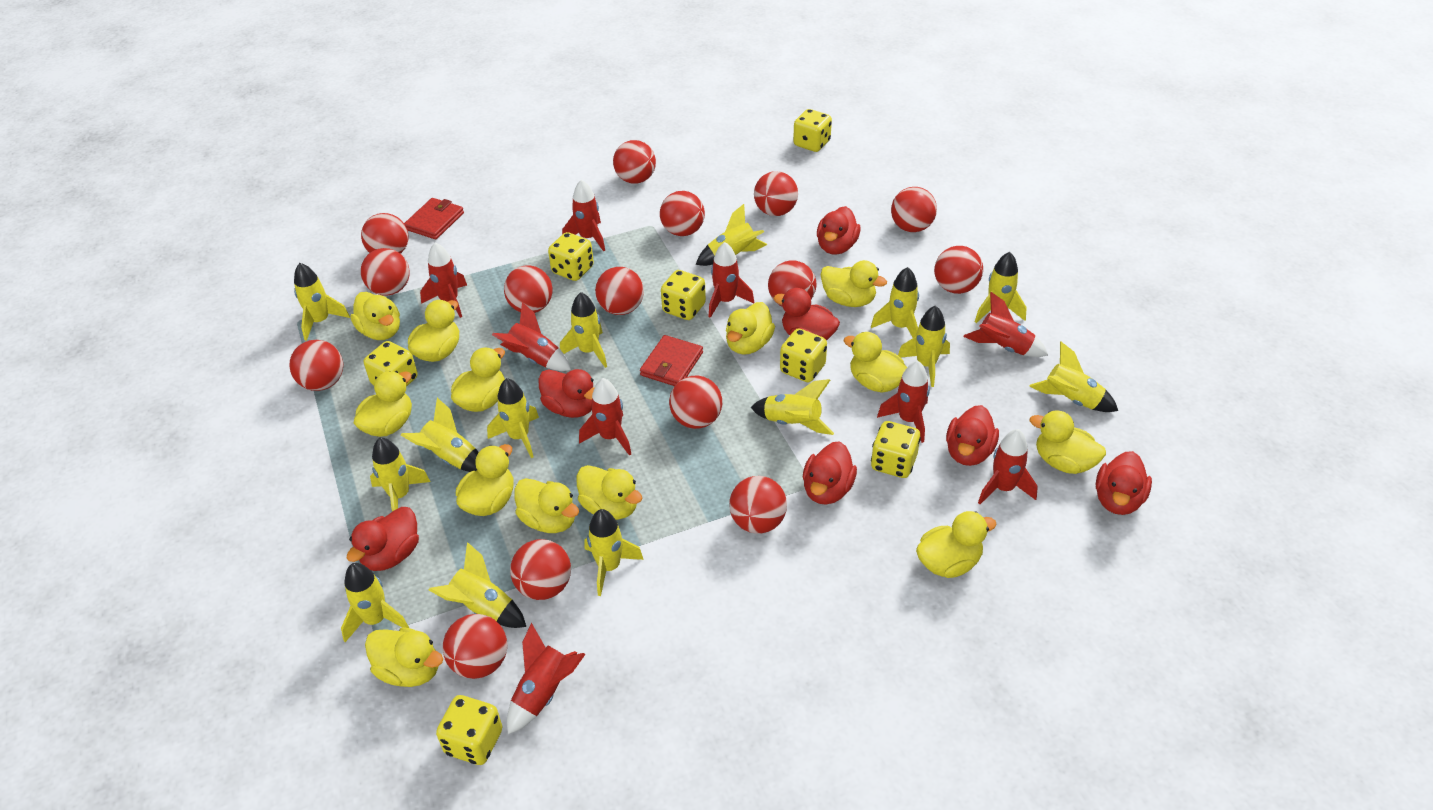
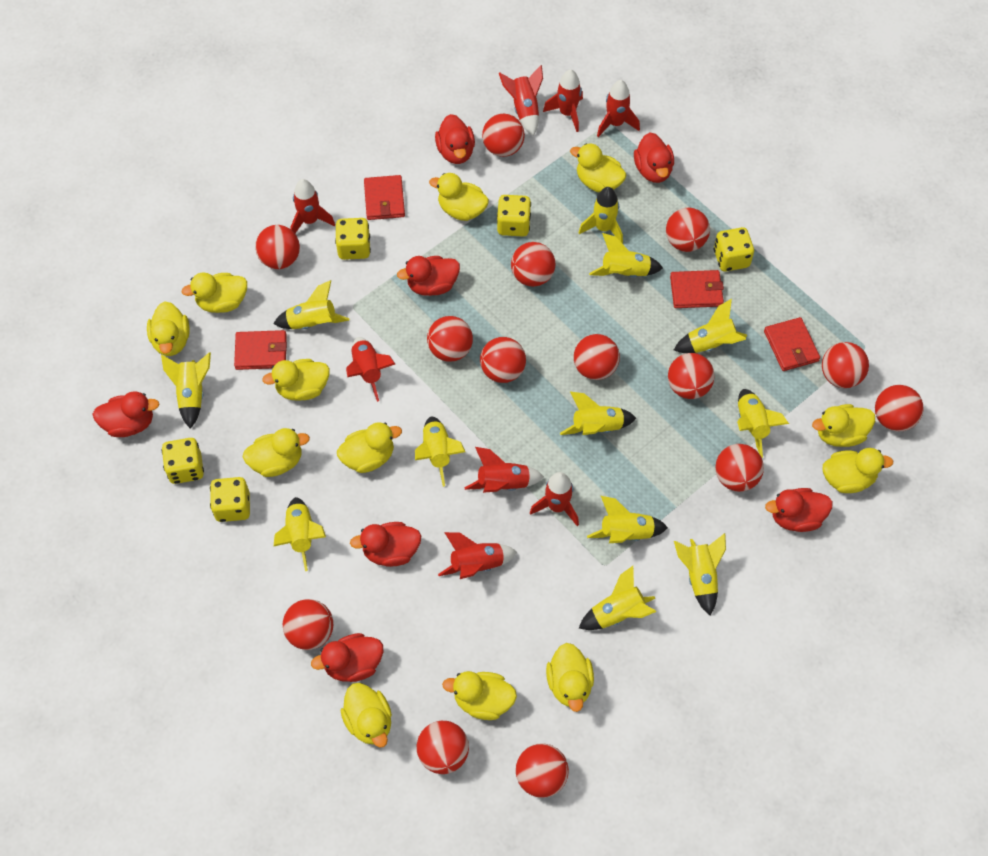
red ball: [289,340,343,391] [361,213,408,254] [361,248,410,296] [443,614,507,679] [504,265,552,313] [510,539,571,600] [595,267,644,315] [613,140,656,184] [660,191,705,236] [669,375,722,429] [729,476,787,534] [754,171,798,216] [768,260,816,307] [891,187,937,232] [934,246,983,294] = 15 -> [255,225,300,269] [283,599,333,650] [417,721,469,774] [427,316,473,362] [480,337,526,383] [482,114,525,157] [511,242,555,287] [516,744,569,798] [574,334,620,380] [666,208,710,252] [668,353,715,399] [715,444,764,492] [822,342,869,388] [875,385,924,431] = 14
red rocket: [420,243,467,318] [492,302,571,371] [507,623,586,734] [562,180,605,252] [579,378,631,456] [708,242,754,318] [877,360,930,443] [963,292,1048,357] [978,429,1038,504] = 9 -> [290,179,335,233] [346,337,395,402] [438,532,517,579] [464,447,544,493] [499,65,543,136] [530,472,579,526] [543,69,583,132] [597,80,640,137] = 8
red wallet: [404,198,464,239] [640,335,703,386] = 2 -> [234,330,287,370] [364,175,405,220] [670,270,724,308] [764,317,820,371] = 4
yellow dice: [364,341,418,387] [436,695,502,765] [548,232,594,281] [661,270,706,320] [780,328,827,382] [793,109,832,152] [871,421,921,478] = 7 -> [162,438,204,484] [210,477,250,522] [335,218,371,260] [497,195,531,236] [714,227,754,272] = 5
yellow duck: [350,292,400,340] [354,371,412,437] [365,627,443,687] [408,300,459,362] [451,347,505,412] [456,444,513,516] [515,478,579,533] [577,465,642,520] [726,302,775,355] [821,260,887,307] [843,332,907,393] [916,511,997,578] [1030,410,1106,474] = 13 -> [147,301,190,356] [182,272,247,313] [243,428,310,477] [262,359,329,401] [337,422,402,473] [340,683,392,748] [429,173,489,221] [442,671,517,720] [546,643,594,712] [570,143,626,193] [812,404,875,447] [823,448,893,493] = 12
yellow rocket: [294,263,350,341] [341,563,409,642] [370,437,431,512] [401,398,479,472] [429,542,526,628] [487,378,539,458] [560,292,607,368] [584,509,644,596] [696,204,767,266] [751,379,834,435] [871,267,919,338] [898,305,950,387] [975,252,1027,323] [1029,342,1118,412] = 14 -> [161,352,211,429] [273,280,349,329] [274,497,326,571] [415,416,465,487] [560,392,636,435] [578,187,623,244] [579,566,656,630] [587,496,668,543] [589,233,663,277] [674,299,747,353] [674,533,726,615] [737,389,789,458] = 12

